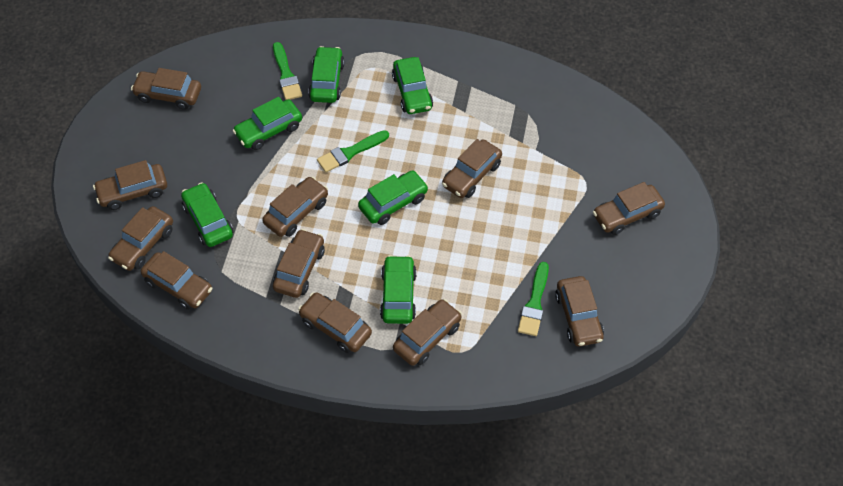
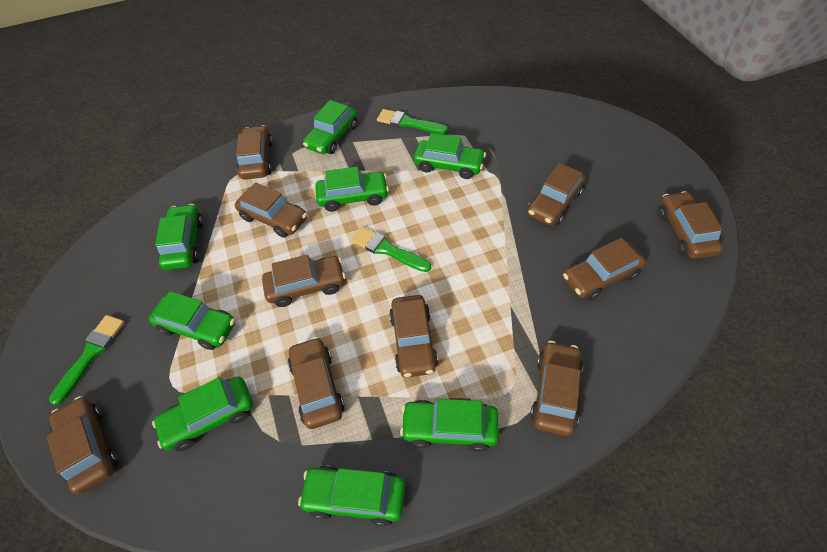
brown car: [93,160,167,210] [108,206,173,271] [131,68,201,110] [141,251,212,310] [262,176,328,237] [273,229,325,298] [298,292,372,353] [393,299,462,366] [442,139,502,198] [555,276,604,347] [593,182,665,235] = 11 -> [47,396,119,494] [235,182,307,238] [236,125,273,180] [262,255,346,307] [288,337,345,429] [389,295,438,377] [527,163,585,226] [530,341,583,436] [563,238,646,300] [658,191,723,259] = 10
green car: [181,182,233,247] [232,97,302,150] [308,46,345,103] [358,170,429,225] [380,255,417,324] [392,57,433,114] = 6 -> [149,291,235,350] [152,376,253,451] [155,204,203,270] [298,466,405,526] [303,100,357,154] [315,166,389,212] [400,399,499,452] [414,133,486,179] = 8

